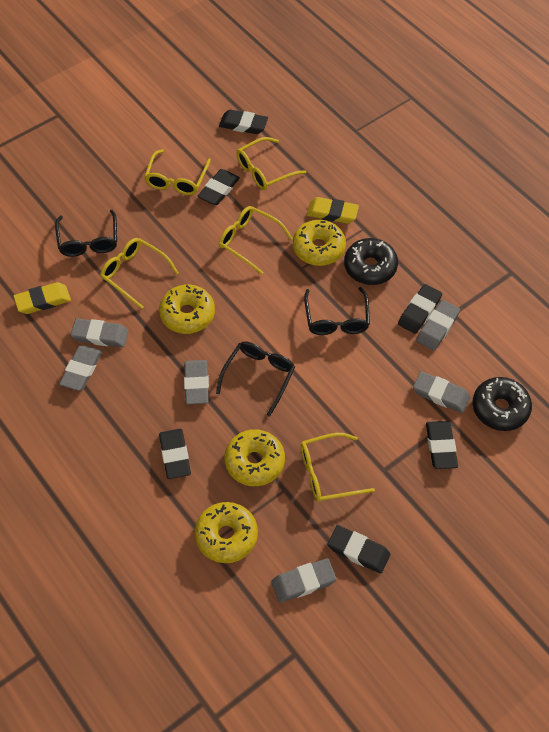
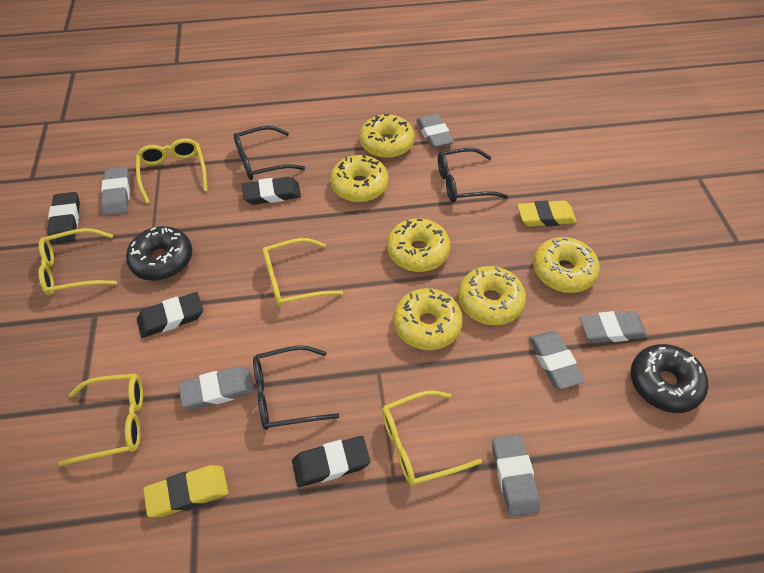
black eraser: [159,429,191,479] [198,169,240,205] [219,110,268,134] [328,525,390,574] [398,284,442,334] [426,421,458,469] = 6 -> [47,192,80,244] [137,292,203,338] [242,177,301,205] [292,436,370,487] = 4
yellow donut: [159,284,215,334] [195,502,258,563] [225,429,285,486] [293,220,346,266] = 4 -> [330,155,389,202] [359,114,415,158] [387,218,450,272] [394,288,463,350] [458,266,526,325] [533,237,600,293] = 6

